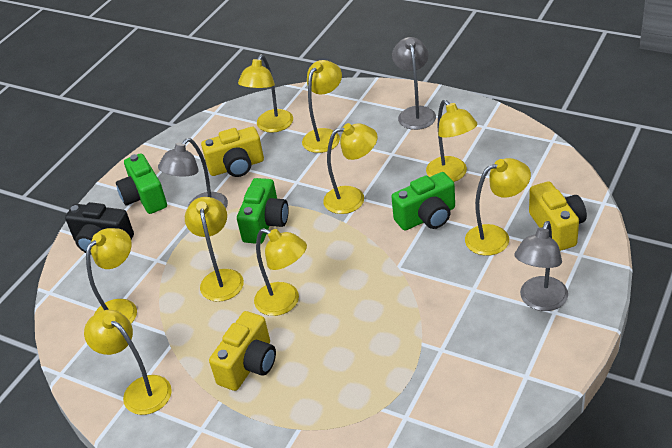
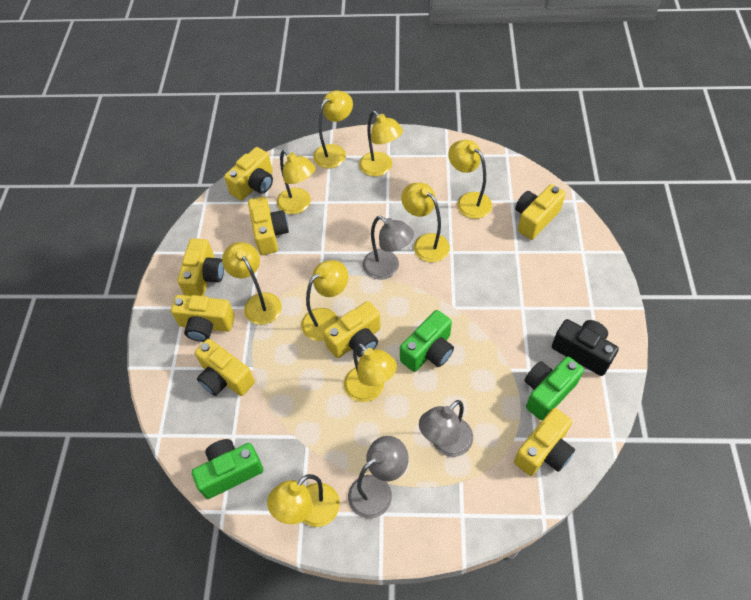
yellow camera: [201,127,264,177] [209,311,276,391] [529,181,587,251] = 3 -> [171,295,235,342] [177,238,224,296] [195,339,255,396] [224,147,273,200] [248,197,289,255] [323,301,381,358] [514,408,575,476] [515,184,566,240] = 8

